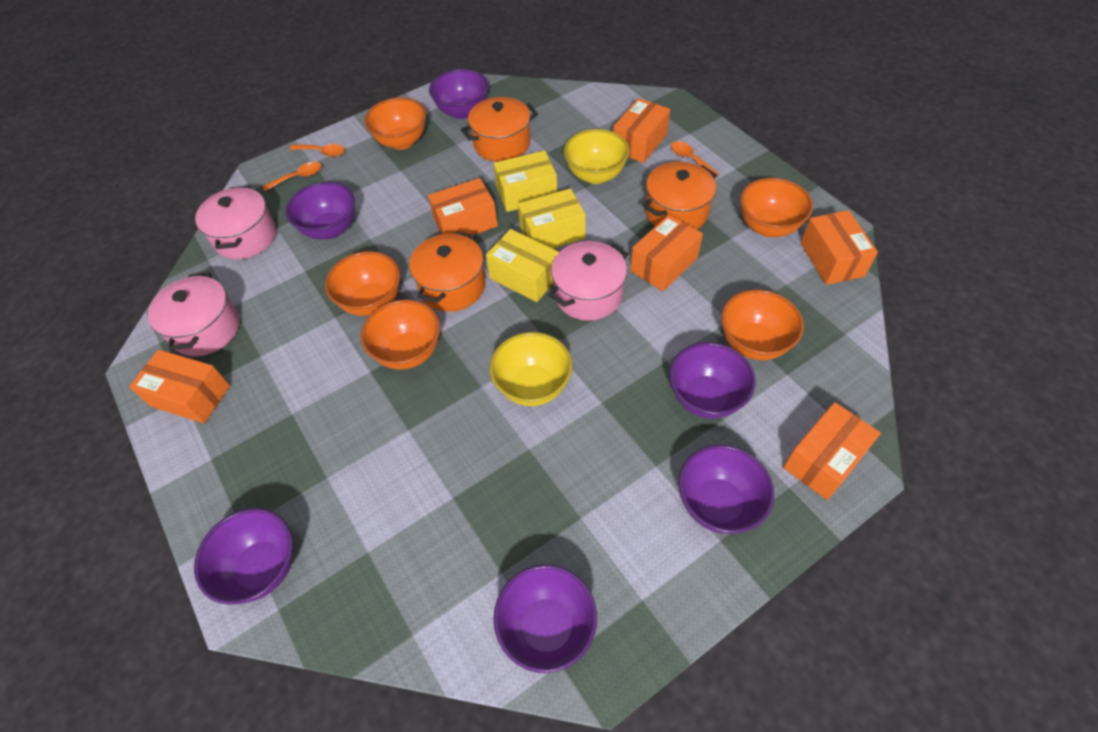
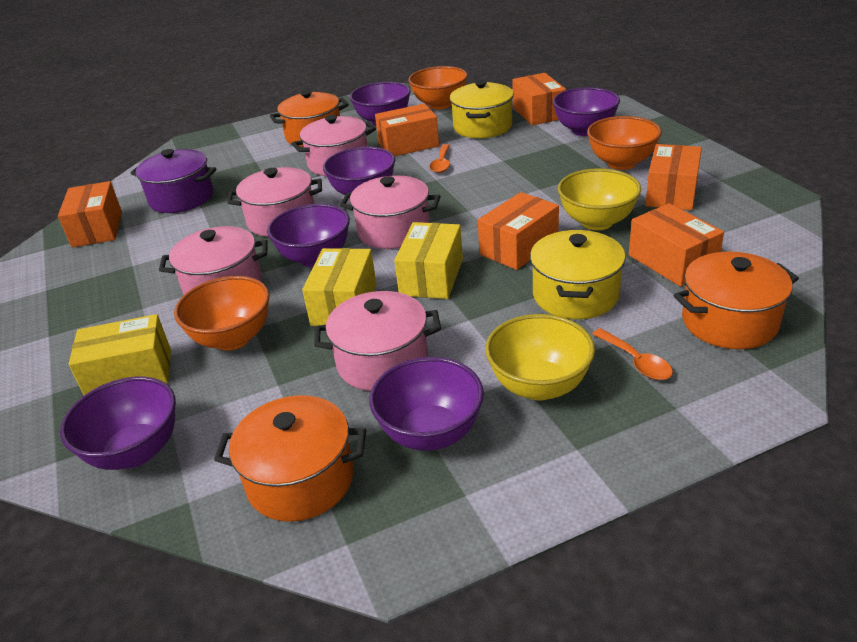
orange bowl: [325,251,400,316] [361,300,440,370] [364,98,426,150] [721,290,804,360] [740,178,813,237] = 5 -> [174,276,270,350] [408,66,468,110] [587,116,662,170] = 3
orange spoon: [262,162,322,191] [290,144,345,157] [671,141,720,177] = 3 -> [429,144,450,173] [592,328,673,380] = 2
pink pot: [148,273,240,356] [195,186,276,259] [548,241,628,321] = 3 -> [159,226,268,295] [227,167,322,237] [292,115,376,176] [314,291,441,391] [340,175,441,249] = 5
purple pot: none = 0 -> [131,149,216,213] = 1
yellow pot: none = 0 -> [450,80,514,138] [530,230,626,319] = 2

